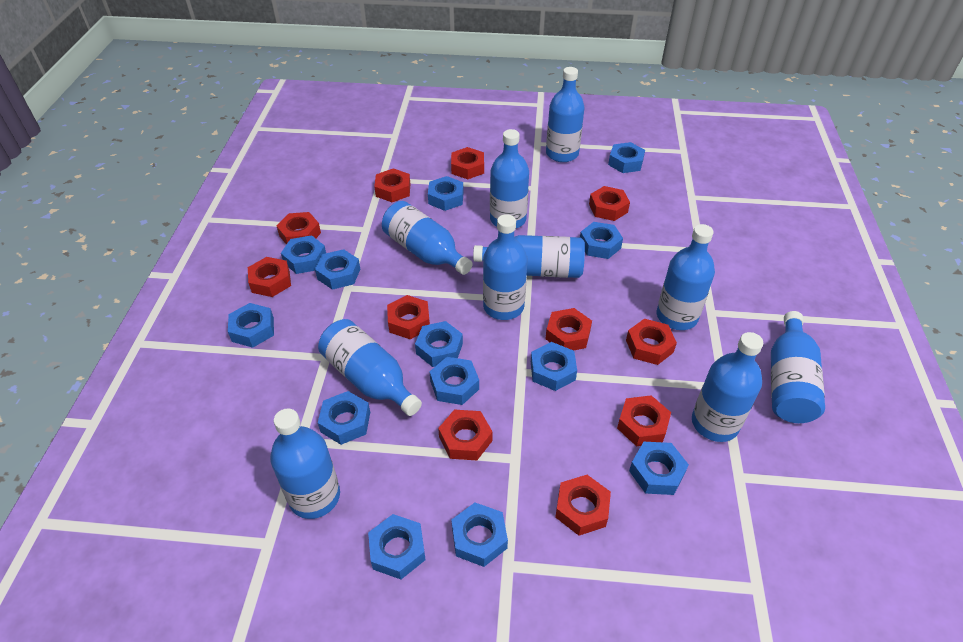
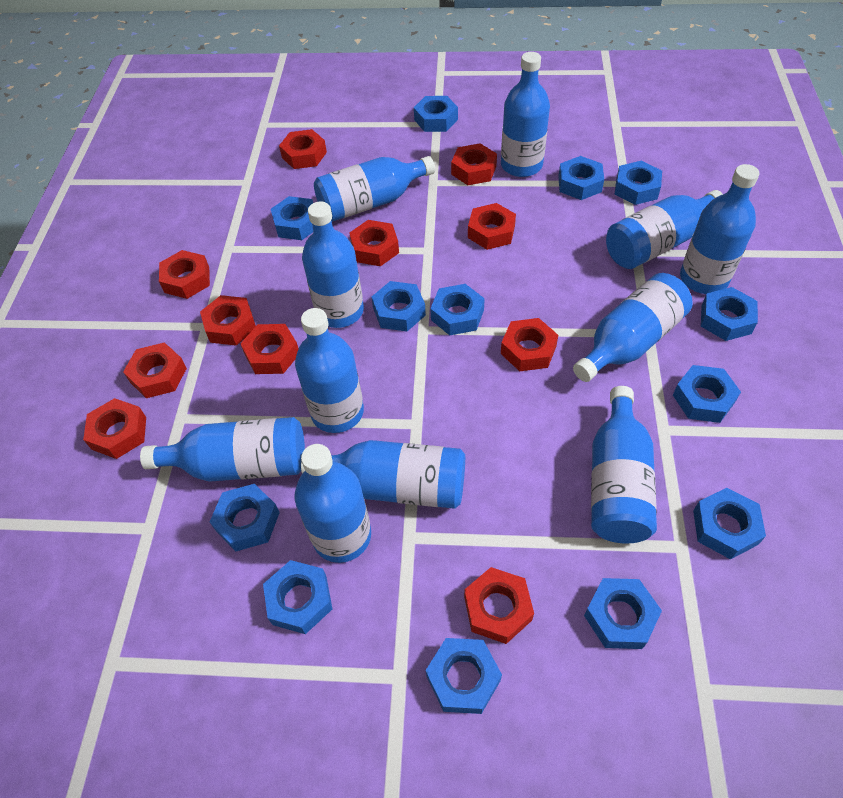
blue bottle: [270,408,340,519] [318,319,422,416] [382,201,473,275] [473,235,585,278] [483,214,528,320] [490,129,529,228] [546,67,585,162] [657,224,715,330] [692,332,764,442] [771,311,825,423] = 10 -> [140,417,305,482] [295,308,364,433] [295,444,371,563] [301,440,465,509] [302,202,364,328] [314,156,435,222] [501,52,550,177] [573,273,693,382] [591,386,657,543] [606,190,723,269] [680,164,759,294] = 11

